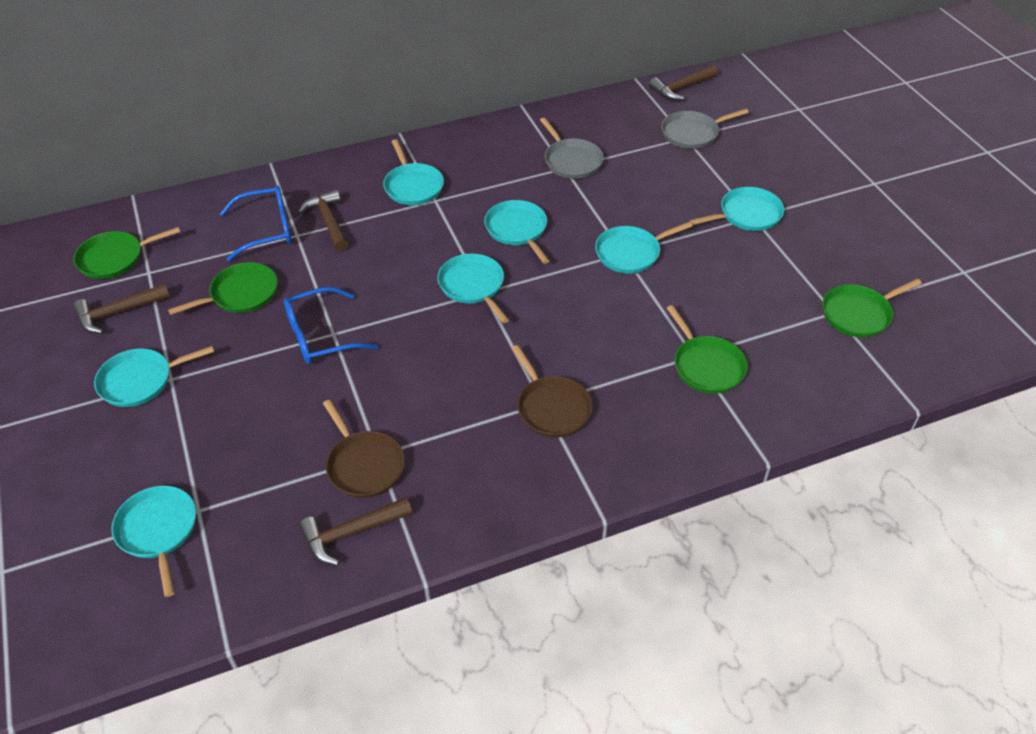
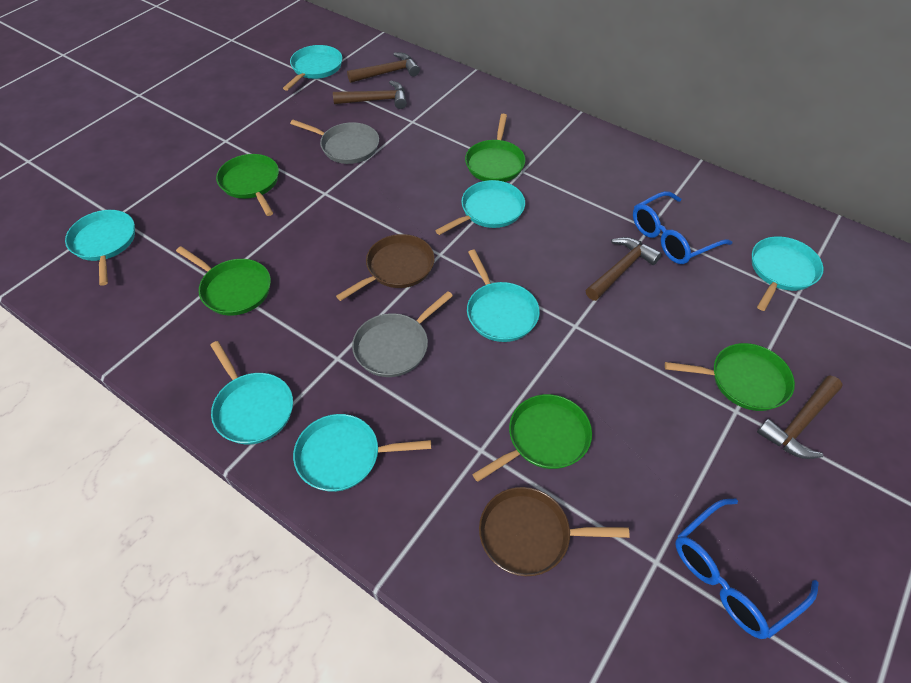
green pan: [73,227,180,279] [168,262,277,315] [667,305,748,394] [822,279,922,337] = 4 -> [176,246,271,316] [216,154,279,216] [465,114,525,182] [472,394,592,482] [665,343,795,411] = 5

